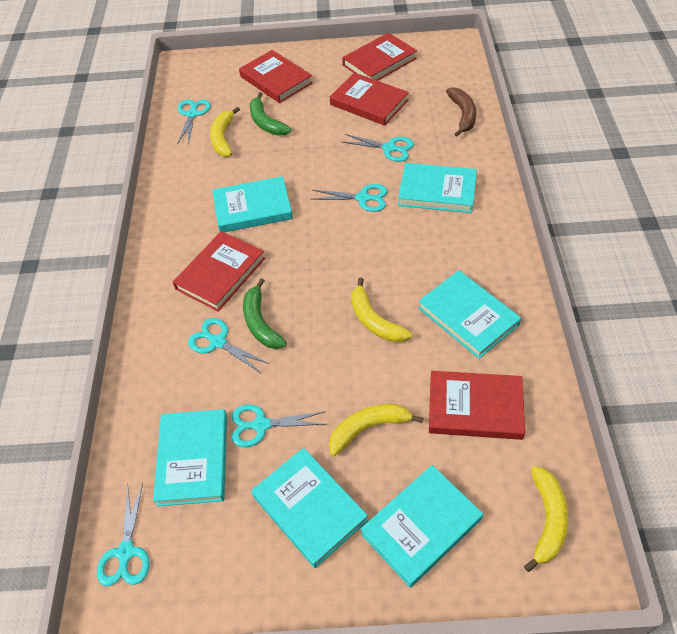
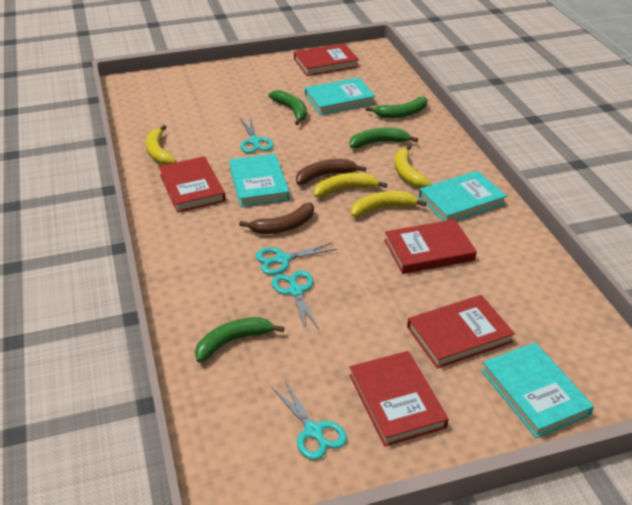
brown banana: [446,87,476,137] = 1 -> [239,203,314,234] [296,159,366,185] = 2
green banana: [243,278,287,349] [250,92,291,136] = 2 -> [195,317,285,363] [268,90,307,125] [350,127,418,148] [366,97,427,118] = 4
turquoise book: [153,409,227,507] [212,176,293,232] [251,448,368,568] [360,465,483,588] [398,163,477,213] [418,270,521,359] = 6 -> [229,154,290,207] [305,77,376,115] [419,171,507,221] [481,342,594,438] = 4
turquoise scissors: [97,483,150,586] [177,100,211,145] [188,318,270,373] [232,404,326,447] [311,184,388,212] [342,134,414,162] = 6 -> [240,116,274,153] [255,242,337,275] [272,270,319,329] [272,381,347,460] = 4

